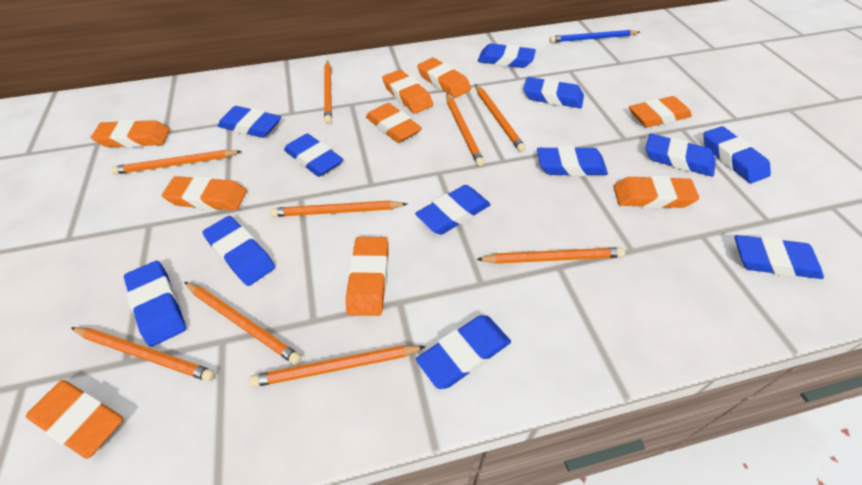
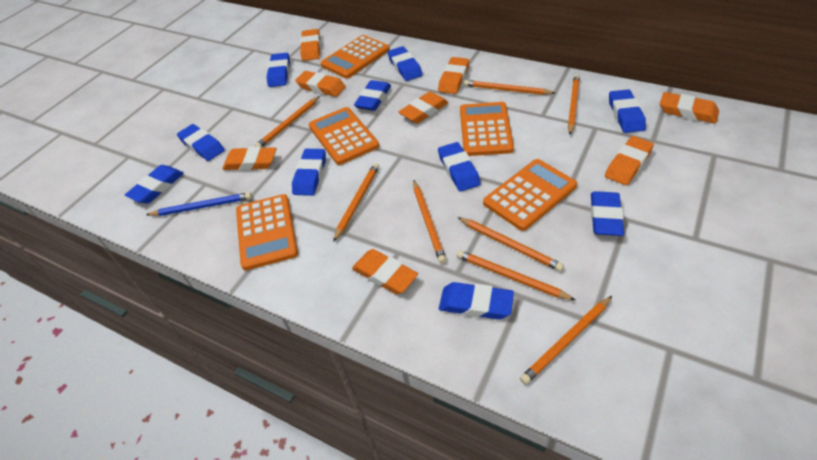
blue eraser: [124,261,186,347] [202,216,275,286] [218,106,281,138] [284,133,343,177] [415,185,491,235] [416,315,511,389] [478,43,536,68] [523,77,584,108] [537,146,608,176] [646,133,716,177] [704,126,771,183] [735,235,824,279] = 12 -> [125,165,184,204] [177,124,225,161] [266,53,290,87] [292,149,326,196] [354,80,391,111] [387,46,423,81] [438,142,481,191] [439,282,514,320] [591,191,624,236] [609,89,646,133] = 10
orange calculator: none = 0 -> [236,194,298,271] [309,107,379,165] [320,35,390,78] [460,102,514,156] [483,159,577,231] = 5
orange eraser: [26,380,123,459] [91,120,170,147] [162,176,247,210] [346,237,389,316] [366,103,422,143] [382,70,433,114] [417,58,471,98] [614,176,699,208] [629,96,692,127] = 9 -> [222,147,276,171] [295,71,346,97] [300,29,321,61] [352,249,418,294] [399,91,448,124] [438,57,469,94] [605,136,654,185] [660,92,719,124] = 8
orange pencil: [71,327,216,382] [110,150,242,174] [184,282,302,365] [249,345,426,387] [270,201,407,217] [324,60,332,123] [446,93,484,166] [475,84,526,152] [476,248,625,264] = 9 -> [255,96,320,148] [333,163,379,242] [413,181,446,264] [457,217,564,271] [457,250,575,300] [464,80,555,95] [520,296,612,385] [568,74,580,135] = 8

